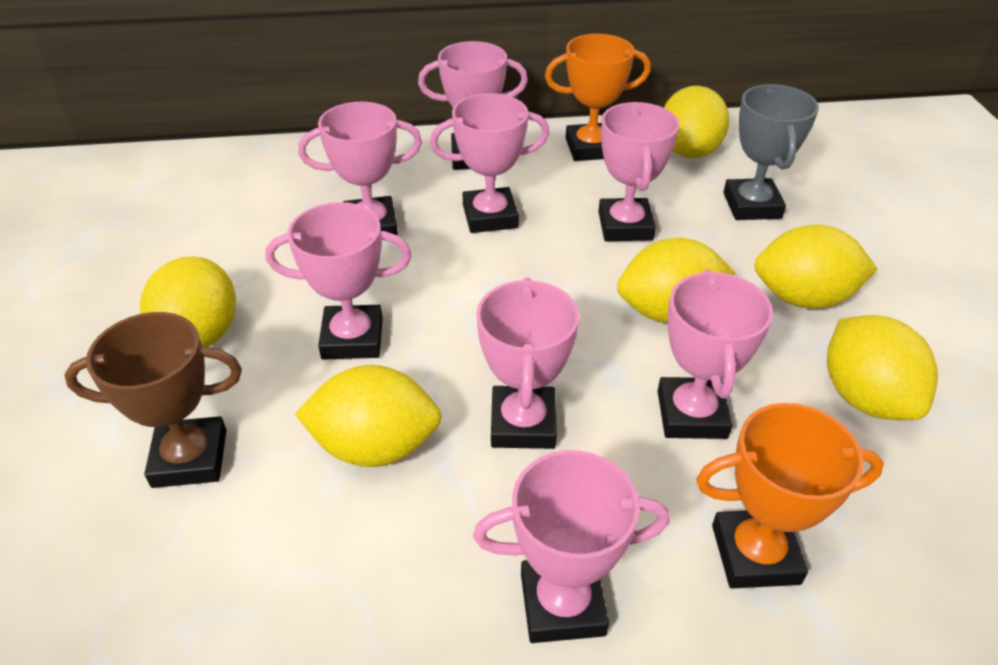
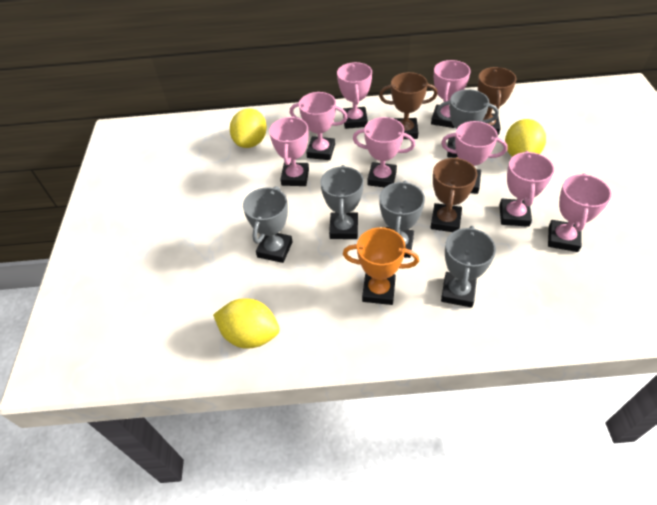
brown trophy: [64,312,242,488] = 1 -> [379,72,438,139] [430,157,478,232] [478,67,516,135] = 3
grey trophy: [723,84,819,220] = 1 -> [243,186,293,263] [320,165,364,239] [379,181,425,258] [437,89,499,158] [441,226,496,308] = 5
orange trophy: [545,34,651,161] [696,403,884,588] = 2 -> [343,227,419,305] = 1
yellow lemon: [140,256,236,347] [295,365,442,467] [617,238,735,323] [664,86,729,158] [755,225,877,309] [827,315,938,420] = 6 -> [213,298,280,349] [230,109,267,148] [505,119,546,157] = 3

